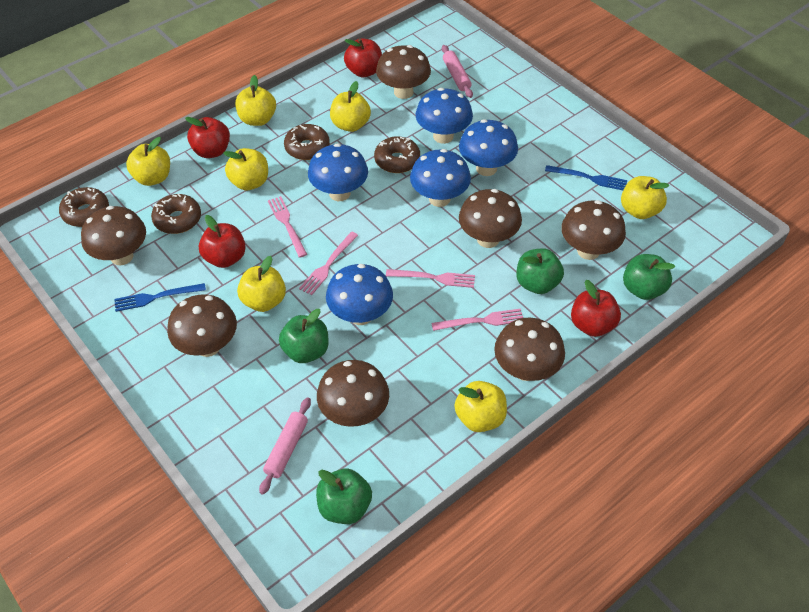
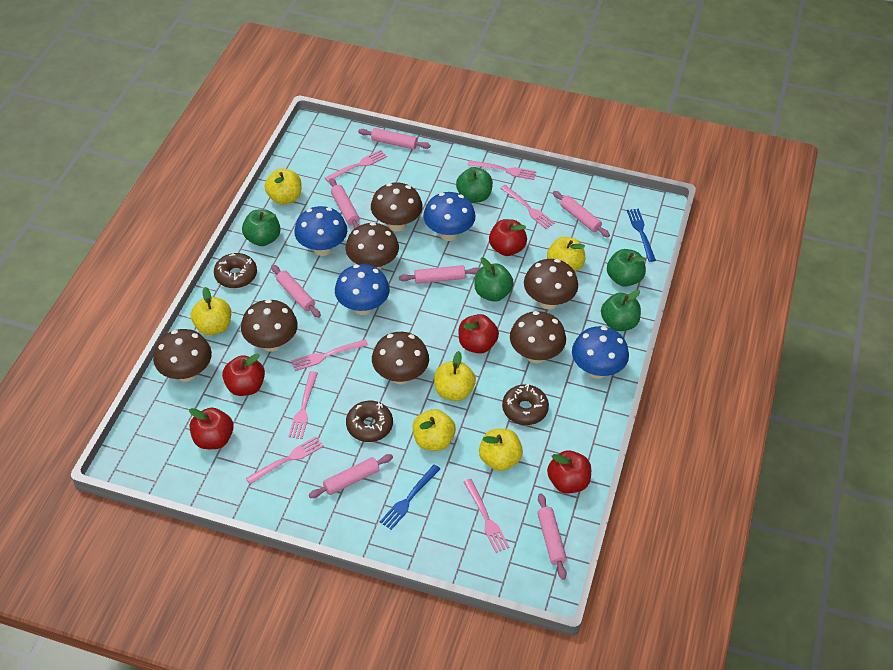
blue mushroom: [308,143,368,201] [326,264,393,325] [410,149,471,207] [416,88,473,144] [459,119,518,176] = 5 -> [294,206,347,256] [335,264,390,315] [423,192,476,241] [572,326,629,379] = 4
brown donut: [59,187,109,227] [151,194,201,234] [284,124,330,160] [374,136,420,173] = 4 -> [214,253,257,288] [346,401,393,442] [502,384,549,425] = 3
green apple: [279,309,329,363] [316,468,372,524] [516,248,564,294] [623,254,675,300] = 4 -> [242,209,280,246] [456,167,493,203] [475,258,514,302] [601,290,641,331] [607,249,646,287] = 5
pink fork: [268,196,307,258] [299,231,358,295] [386,269,475,288] [431,309,523,331] = 4 -> [246,436,324,484] [288,371,318,439] [291,339,368,371] [325,150,387,182] [463,479,509,553] [468,160,536,180] [500,185,555,229] = 7
pink rolling pin: [259,397,311,495] [442,45,473,98] = 2 -> [271,265,321,318] [309,454,393,498] [329,178,360,229] [358,128,431,149] [399,265,479,284] [537,493,567,580] [553,191,610,237] = 7
red apple: [185,117,230,158] [199,215,246,268] [344,38,382,77] [571,280,621,337] = 4 -> [189,407,234,449] [222,354,265,396] [459,314,499,354] [489,219,527,256] [547,450,591,493] = 5
yellow apple: [126,137,170,186] [224,148,268,190] [235,75,276,126] [237,256,286,312] [330,81,371,132] [454,381,507,432] [621,176,669,219] = 7 -> [191,287,231,335] [265,168,301,205] [413,409,456,451] [434,351,476,401] [479,429,523,471] [547,237,585,271] = 6

